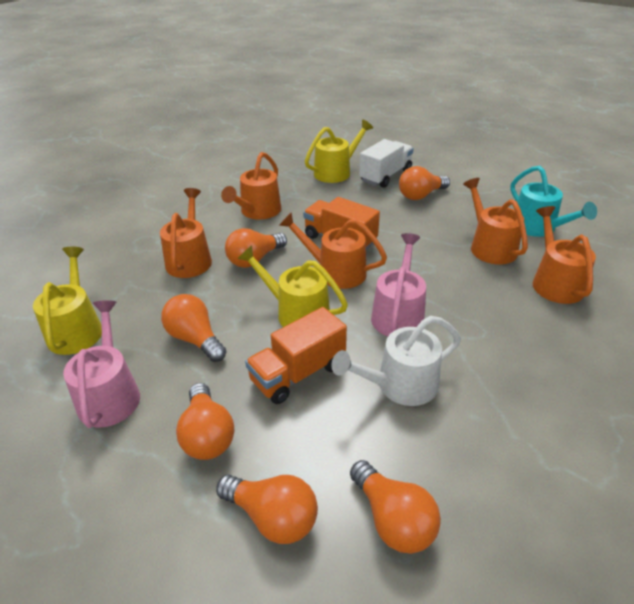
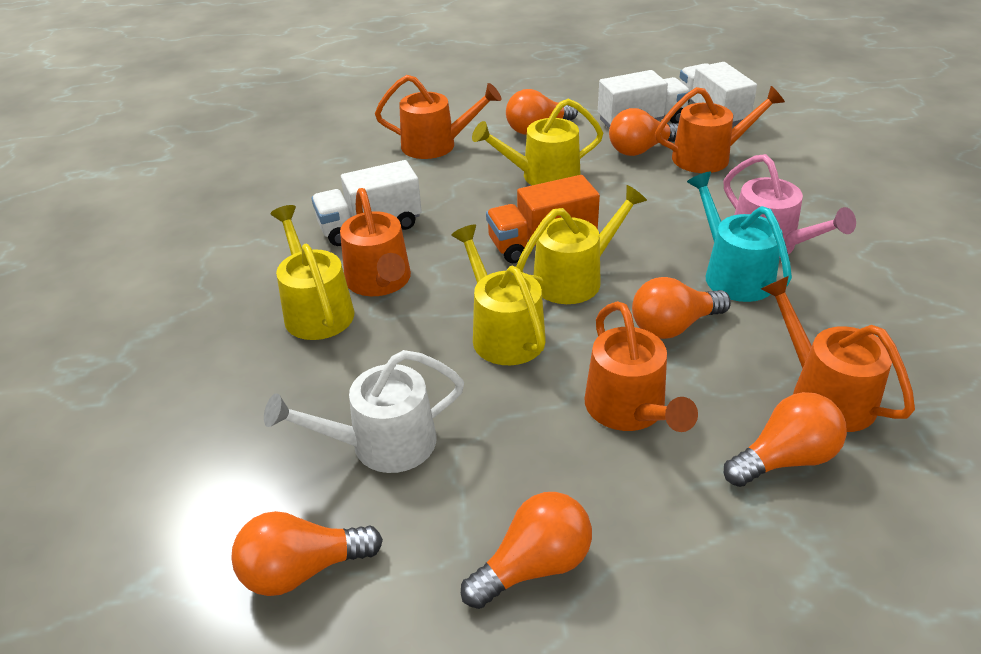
orange truck: [245,307,347,404] [303,197,380,250] = 2 -> [486,175,600,263] = 1
pink watering can: [63,300,140,428] [371,233,426,336] = 2 -> [724,154,856,254] = 1
white truck: [359,139,414,188] = 1 -> [311,160,422,246] [598,70,690,128] [680,62,757,126] = 3
yellow watering can: [33,247,102,355] [237,245,348,327] [305,120,373,183] = 3 -> [271,205,354,340] [451,224,546,365] [472,99,603,185] [516,185,647,304] = 4

